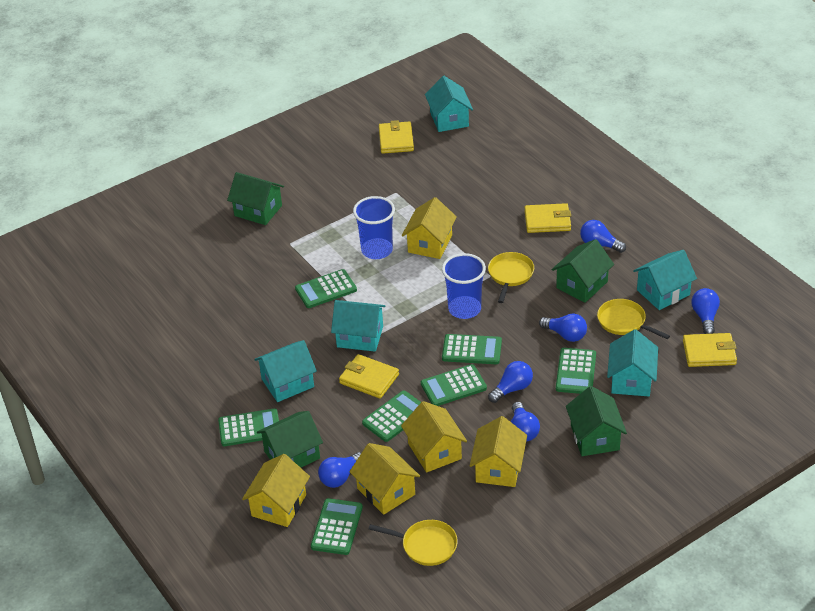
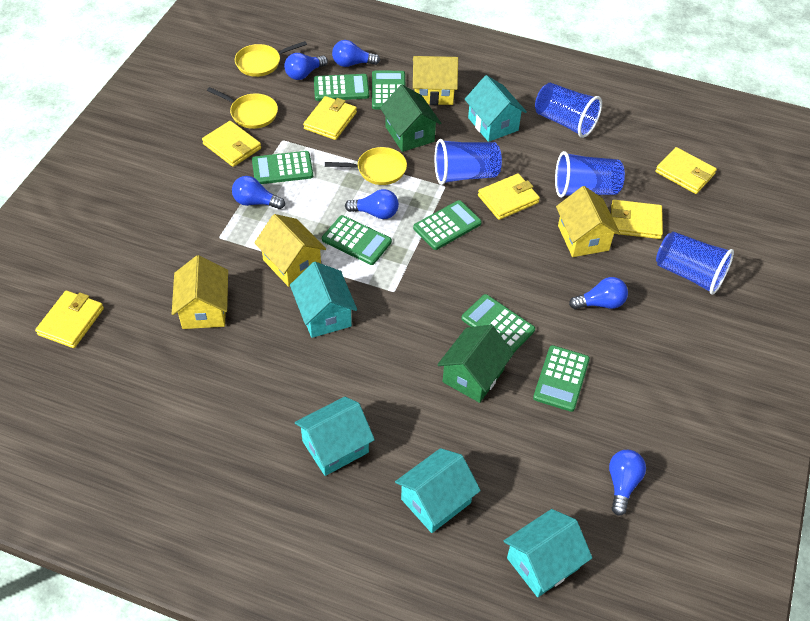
blue cup: [353,196,395,259] [442,253,486,319] = 2 -> [435,139,502,185] [535,83,602,138] [555,151,625,198] [656,231,734,295] = 4
green house: [227,172,284,225] [257,411,323,468] [552,239,614,303] [566,386,627,456] = 4 -> [380,85,441,152] [437,325,514,403] = 2
yellow house: [242,454,310,527] [350,443,420,515] [401,401,467,472] [402,197,457,259] [470,416,527,487] = 5 -> [172,255,228,329] [254,214,326,287] [413,56,458,105] [556,186,620,257] = 4
yellow wallet: [339,354,399,399] [379,120,414,154] [524,203,571,233] [683,333,737,367] = 4 -> [35,290,104,348] [202,121,261,167] [303,96,357,140] [478,174,540,220] [611,200,663,239] [655,147,717,194] = 6

